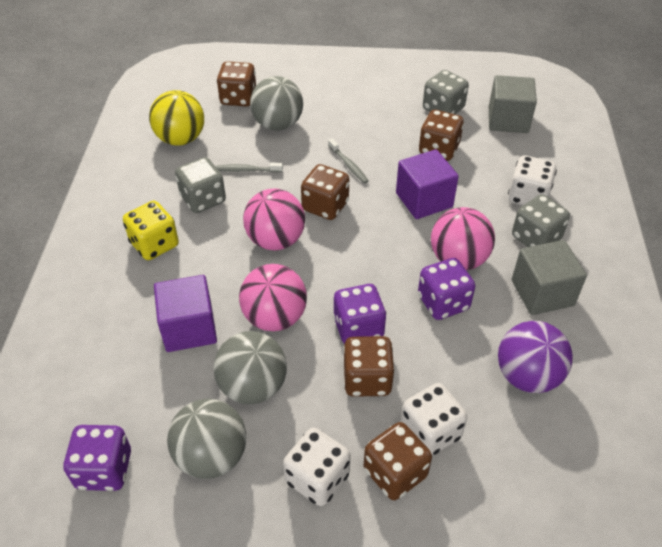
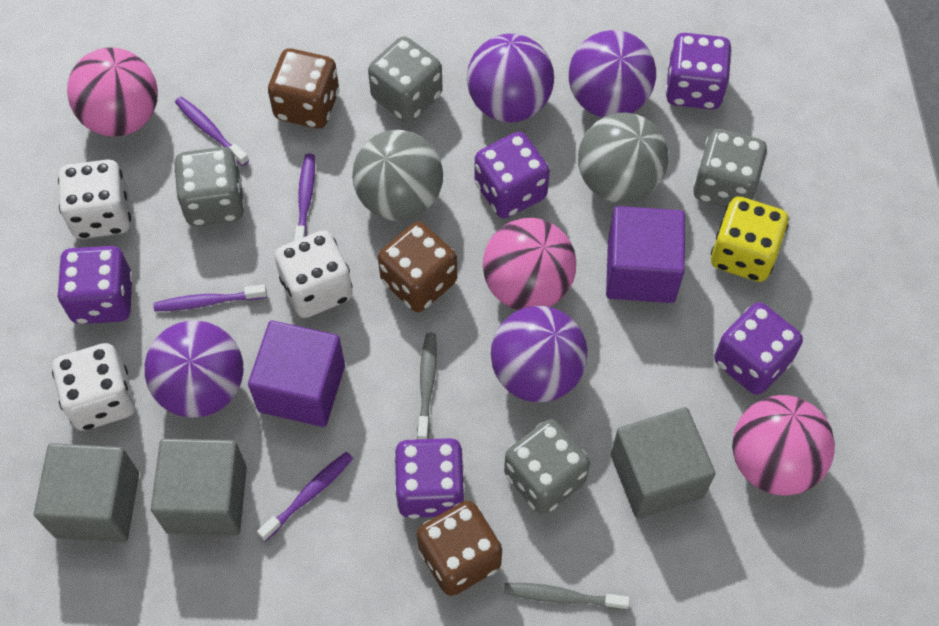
brown dice: [217,61,256,106] [301,164,349,220] [343,336,395,397] [364,422,432,500] [419,110,464,161] = 5 -> [268,48,339,128] [378,222,457,312] [417,501,502,596] = 3
grey ball: [167,399,246,479] [214,331,287,404] [250,76,303,131] = 3 -> [352,130,443,221] [578,112,669,203] = 2
grey cube: [489,75,537,133] [512,240,587,315] = 2 -> [34,443,139,542] [151,439,247,535] [611,407,715,519] = 3
grey dice: [175,157,226,213] [423,70,469,114] [512,194,570,247] = 3 -> [174,147,245,226] [368,36,443,122] [504,419,590,514] [693,129,768,208] = 4
purple ball: [498,321,573,393] = 1 -> [145,320,243,418] [467,34,554,122] [491,306,588,402] [569,30,656,117] = 4
purple dice: [63,425,131,491] [333,284,387,344] [418,258,475,320] = 3 -> [57,246,133,324] [394,438,465,519] [475,132,550,218] [665,33,732,110] [714,302,803,395] = 5
purple toothbrush: none = 0 -> [154,285,267,311] [175,97,249,166] [257,452,353,541] [294,154,315,241] = 4
yellow ball: [149,90,204,146] = 1 -> none = 0

